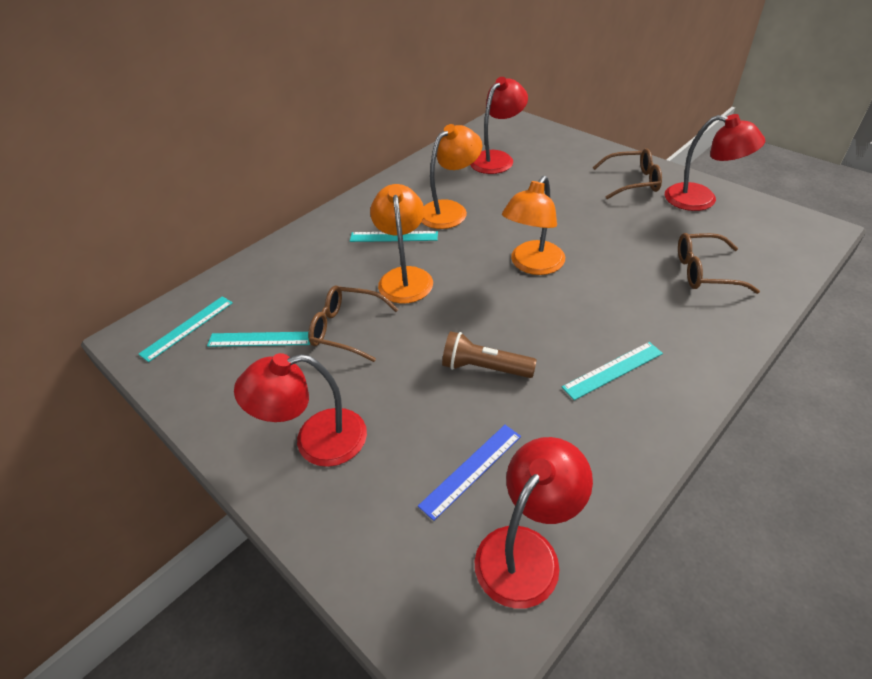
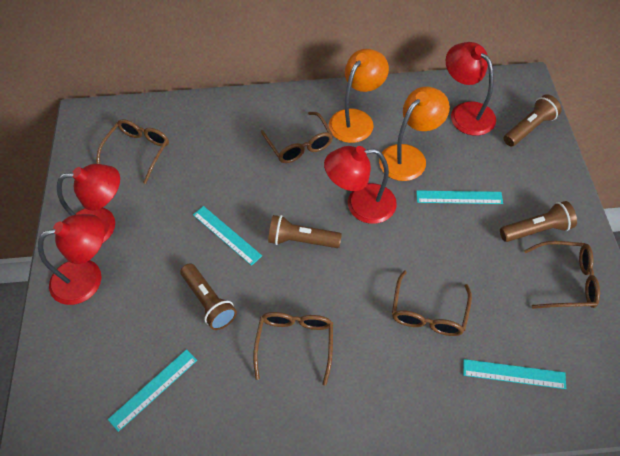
blue ruler: [418,425,521,521] = 1 -> none = 0
brown flashlight: [442,331,537,378] = 1 -> [180,263,237,330] [268,215,342,248] [500,201,577,242] [504,94,562,147] = 4
brown glasses: [308,286,399,362] [593,148,662,199] [678,233,760,294] = 3 -> [96,119,169,184] [253,312,333,386] [261,112,333,163] [392,270,472,336] [524,241,600,309] = 5
orange lamp: [370,184,433,303] [421,124,482,229] [502,176,565,275] = 3 -> [329,49,389,143] [379,87,450,181] = 2

